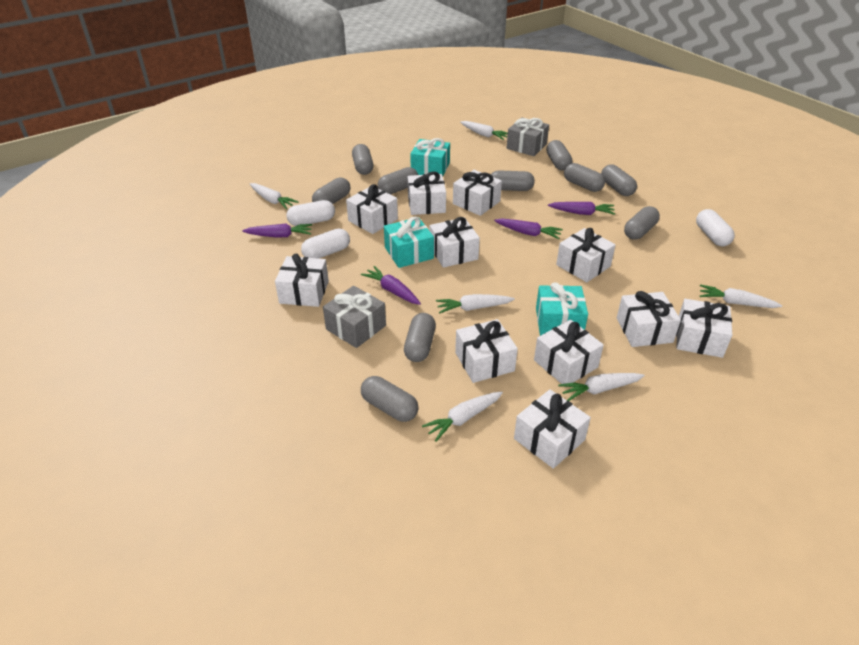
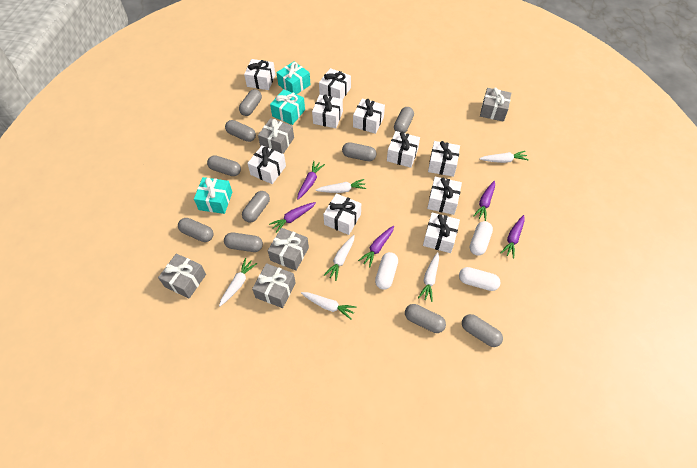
grey gift: [323,286,386,348] [507,117,549,156] = 2 -> [158,254,206,299] [252,263,296,308] [258,118,294,154] [268,228,309,271] [480,88,511,122] = 5
purple carrot: [242,224,312,238] [361,266,421,305] [494,219,563,239] [548,202,615,215] = 4 -> [269,202,316,233] [297,161,325,199] [358,226,394,268] [473,181,495,221] [501,215,525,259] = 5
white gift: [275,254,329,307] [346,184,398,234] [408,172,446,215] [429,217,480,268] [453,170,502,216] [455,319,518,383] [514,389,591,469] [534,320,604,384] [556,228,616,282] [617,291,681,347] [676,299,732,358] = 11 -> [244,59,276,90] [247,145,286,184] [312,94,343,128] [319,68,351,99] [323,193,361,235] [353,98,385,134] [387,131,420,168] [423,212,460,253] [427,177,462,215] [428,141,460,177] = 10

